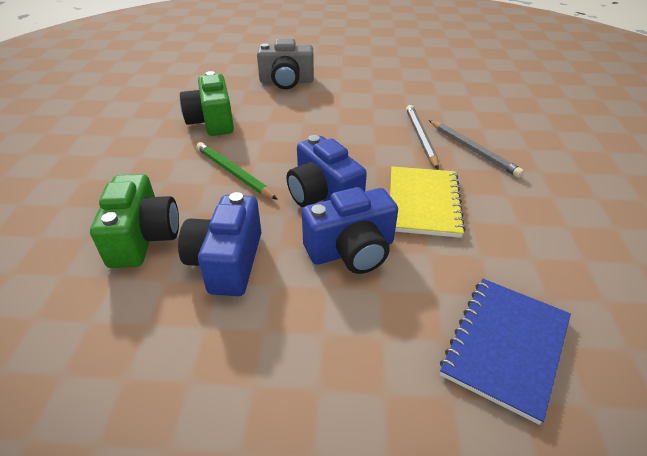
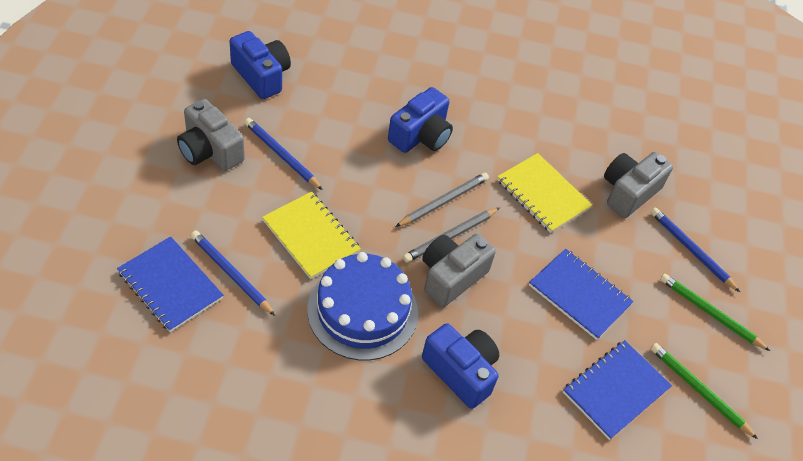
blue cake: none = 0 -> [307,252,418,360] = 1
blue notebook: [440,279,571,425] = 1 -> [117,236,223,332] [529,249,634,340] [563,340,672,440] = 3
blue pencil: none = 0 -> [191,231,275,316] [244,118,323,190] [651,207,740,292] = 3
green camera: [90,174,179,268] [180,71,234,136] = 2 -> none = 0
green pencil: [196,142,278,200] = 1 -> [651,343,758,439] [660,274,770,351] = 2
grey camera: [257,39,314,89] = 1 -> [177,99,245,171] [422,234,496,307] [604,152,673,218] = 3
yellow notebook: [390,166,466,238] = 1 -> [262,191,361,279] [497,153,592,233] = 2

